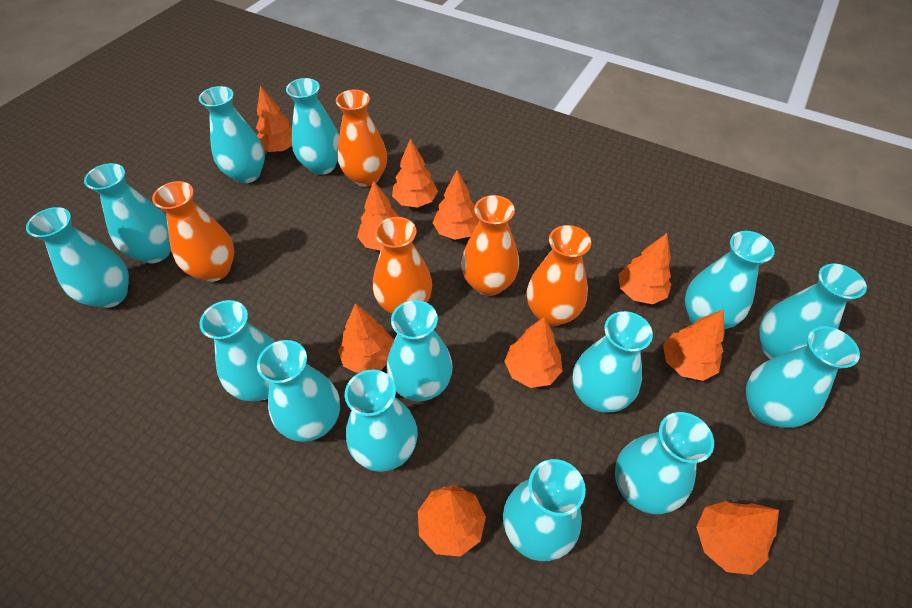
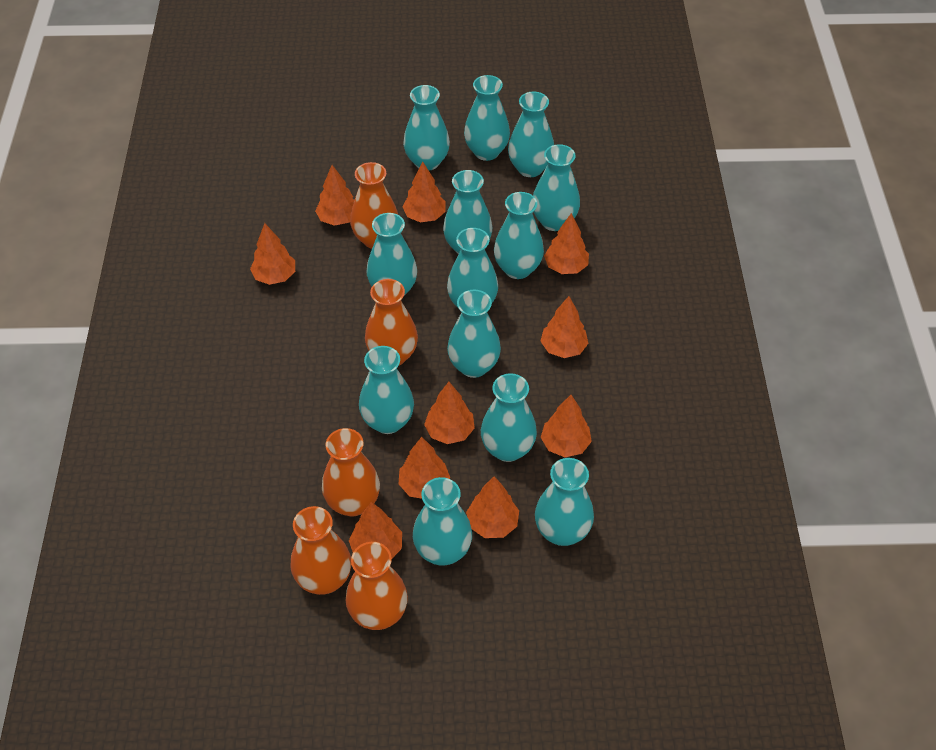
turquoise vase: [26,207,129,308] [84,163,171,263] [199,86,265,183] [199,300,275,401] [257,340,340,442] [286,78,339,175] [345,370,418,472] [387,300,453,401] [503,459,586,561] [572,311,653,413] [615,412,714,514] [685,231,775,330] [746,326,860,428] [759,264,867,359] = 14 -> [359,346,414,434] [367,213,417,297] [403,85,450,171] [413,477,472,566] [443,170,492,254] [447,228,498,308] [447,290,501,378] [464,75,510,161] [481,373,537,462] [494,192,544,279] [508,92,554,177] [533,144,580,231] [535,458,594,546] = 13

